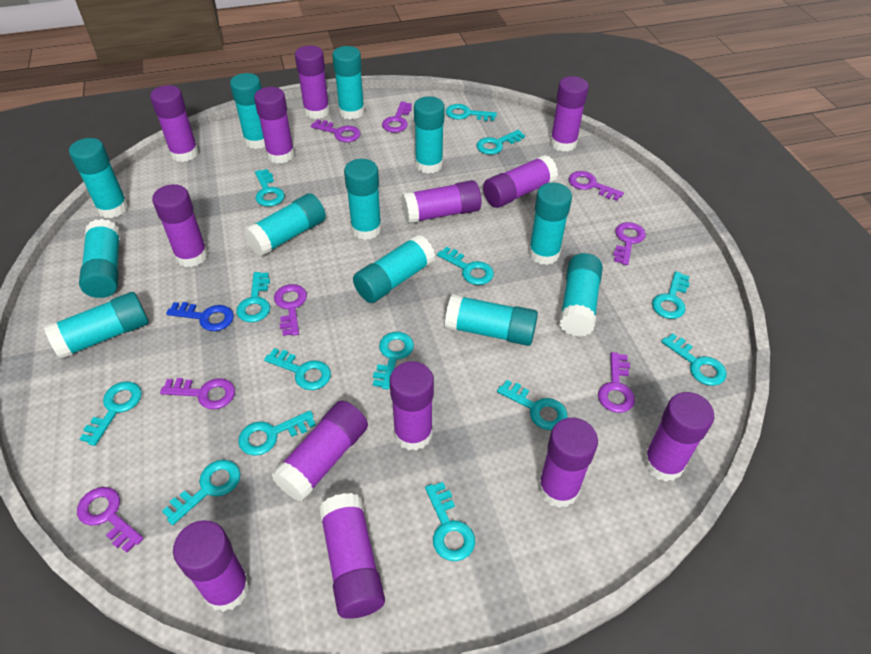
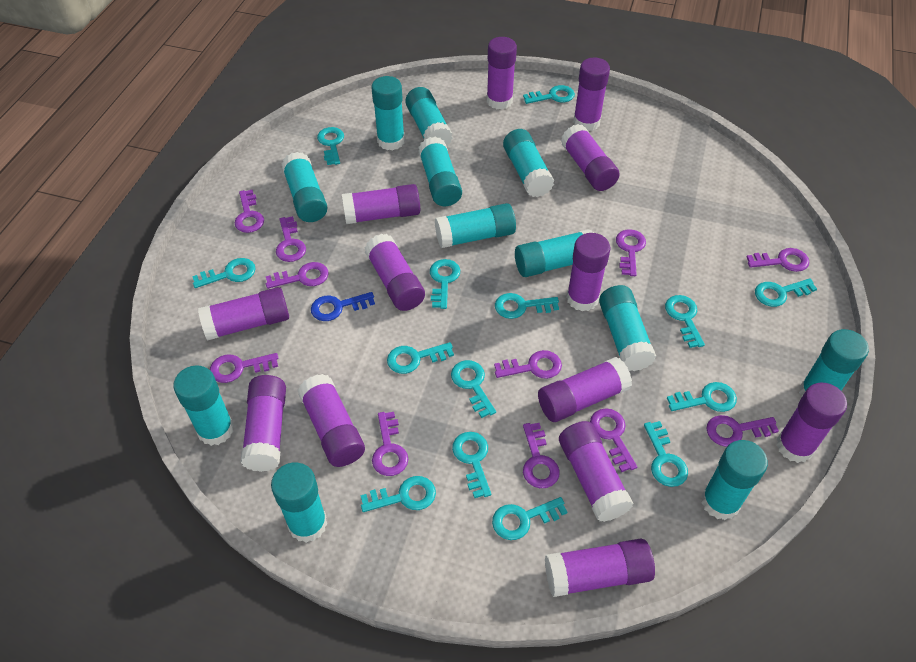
purple key: [77,487,144,553] [160,378,235,409] [274,284,307,336] [311,119,360,142] [382,102,412,133] [569,171,624,201] [598,352,635,413] [613,222,646,265] = 8 -> [210,353,278,383] [235,190,264,233] [266,262,329,289] [276,216,306,262] [372,412,408,476] [494,350,562,379] [523,423,560,488] [590,408,637,472] [616,229,646,276] [707,415,779,447] [747,248,809,272] = 11

